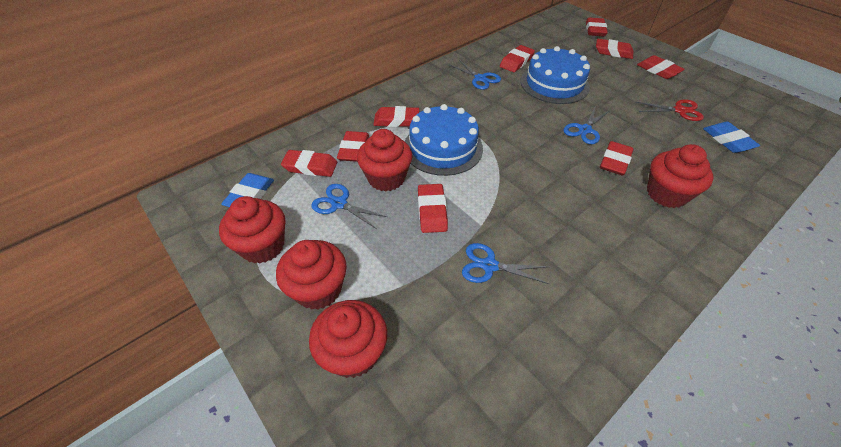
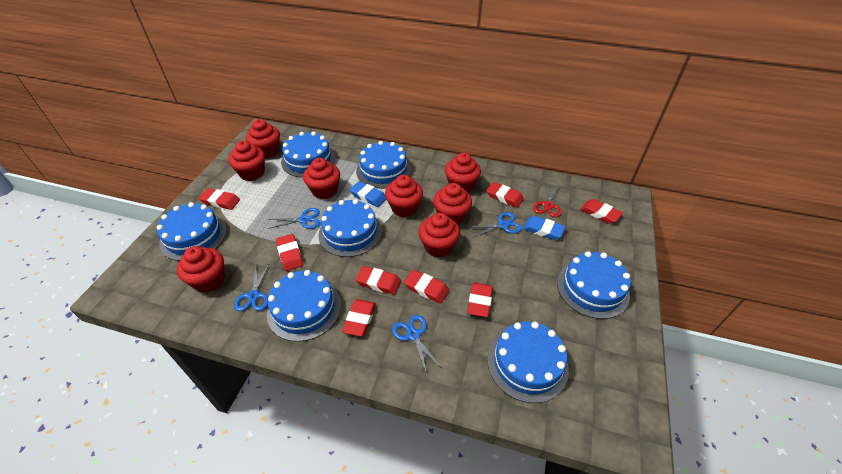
blue cake: [405,104,483,176] [520,46,590,104] = 2 -> [157,202,227,261] [267,270,341,342] [281,132,336,178] [319,199,382,257] [356,141,411,189] [487,322,569,403] [557,251,631,319] = 7
red cupcake: [219,196,286,264] [276,240,347,310] [309,300,387,378] [357,129,412,191] [647,144,714,208] = 5 -> [177,246,225,293] [229,141,265,181] [246,119,280,158] [303,158,340,199] [385,175,423,217] [419,213,460,257] [433,183,472,225] [445,153,481,192] = 8
red eraser: [281,150,337,177] [337,131,369,162] [373,106,419,127] [418,184,448,233] [500,45,535,72] [586,17,608,36] [596,39,633,59] [600,141,634,176] [637,55,685,79] = 9 -> [199,188,240,210] [276,234,303,271] [342,299,376,336] [355,266,401,295] [404,270,449,304] [467,283,493,317] [487,182,524,208] [580,199,623,224] = 8

